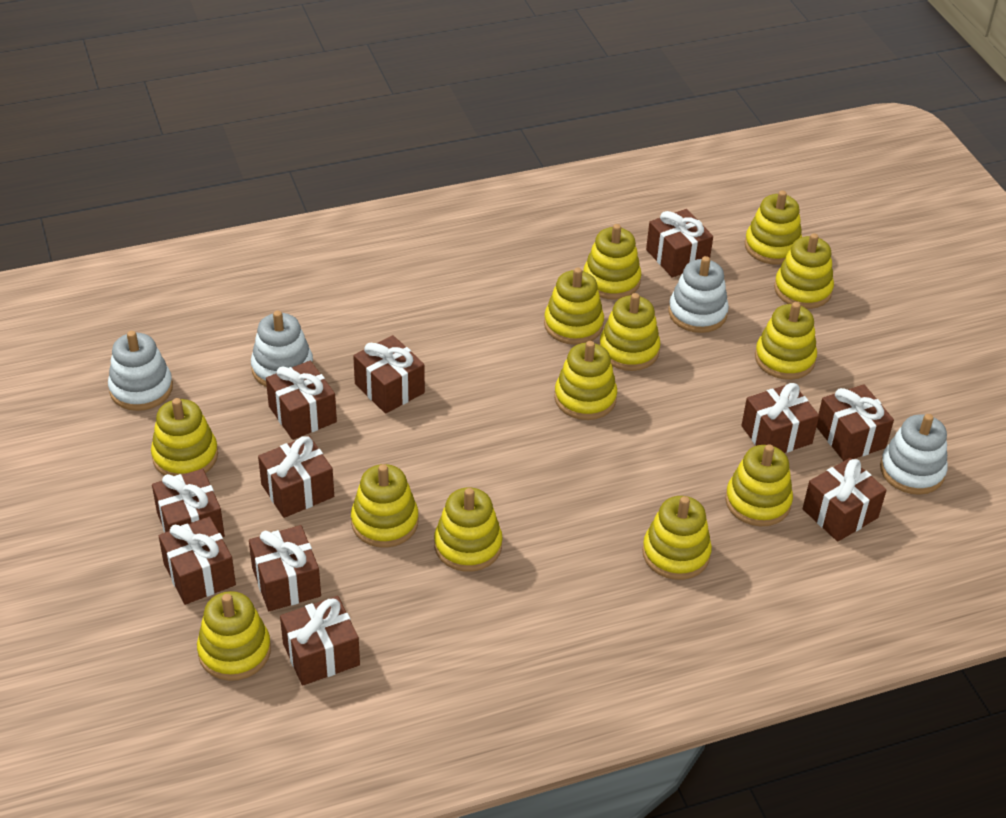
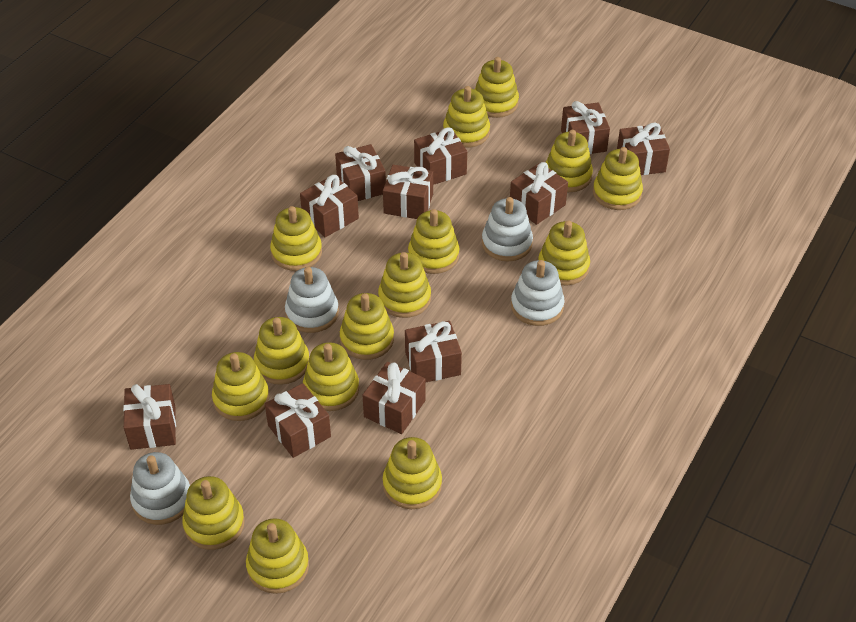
yellow stacking toy: [151,398,218,476] [197,591,271,681] [351,464,419,548] [434,487,503,572] [544,268,604,345] [554,341,617,420] [583,224,641,300] [599,293,661,371] [642,496,712,580] [725,444,793,526] [745,190,802,265] [755,302,817,380] [774,233,834,309] = 13 -> [182,476,245,550] [212,352,269,421] [246,518,309,594] [254,317,309,385] [270,206,322,271] [303,342,359,411] [340,293,394,360] [378,252,431,318] [383,437,442,509] [408,209,459,274] [443,86,490,148] [475,57,519,118] [538,220,590,285] [546,130,593,192] [593,147,643,210] = 15

